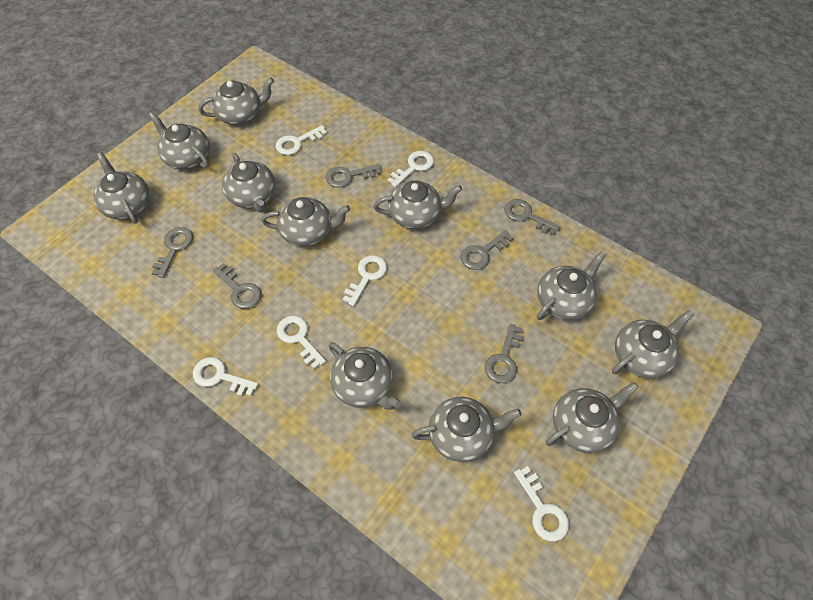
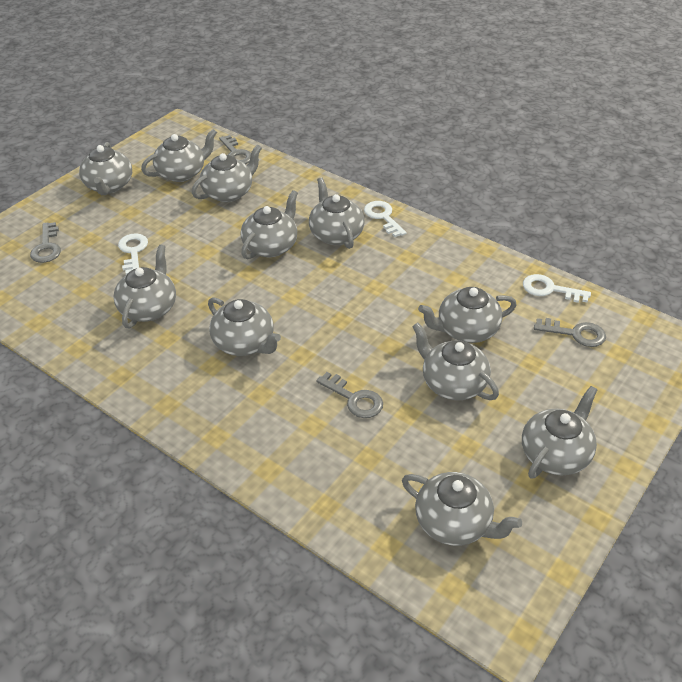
grey key: [152,227,193,278] [213,263,261,309] [326,164,382,188] [460,230,513,270] [485,324,524,383] [504,199,560,236] = 6 -> [30,222,61,263] [219,135,251,164] [316,372,383,418] [534,318,606,347] = 4
white key: [193,357,258,396] [276,125,327,155] [277,316,326,369] [343,255,387,306] [387,151,434,187] [514,466,569,541] = 6 -> [118,233,148,275] [364,201,406,237] [523,274,591,303] = 3

